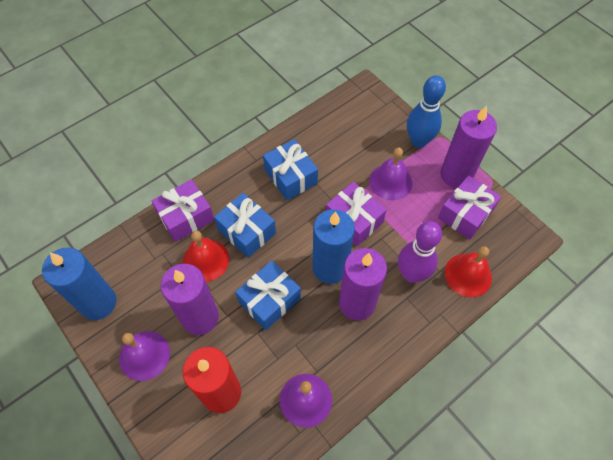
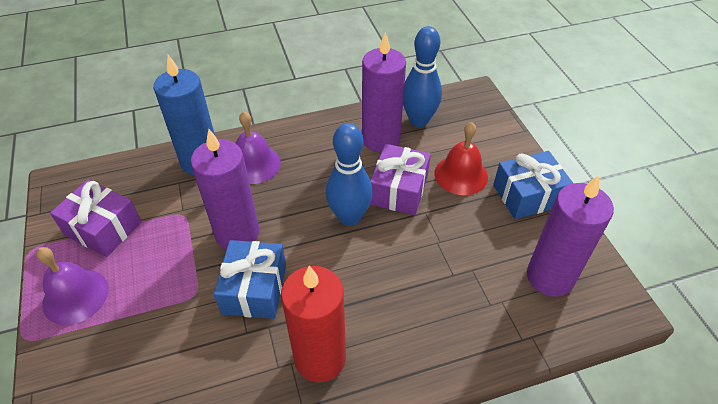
blue bowling pin: [407,75,446,148] = 1 -> [326,123,373,226] [403,26,442,127] = 2
blue candle: [42,248,117,320] [312,209,355,284] = 2 -> [154,55,215,175] = 1
blue gift: [214,193,276,258] [235,261,301,330] [263,139,318,200] = 3 -> [214,240,286,319] [493,151,573,219] = 2
purple bell: [119,331,170,381] [280,374,332,428] [369,148,412,201] = 3 -> [36,247,108,325] [235,111,281,184] = 2
purple bowling pin: [398,221,442,283] = 1 -> none = 0
purple gift: [152,179,214,242] [326,182,387,246] [438,175,501,240] = 3 -> [50,180,142,257] [370,144,431,215] = 2
red bell: [183,231,229,282] [445,246,492,297] = 2 -> [434,122,488,195] = 1

